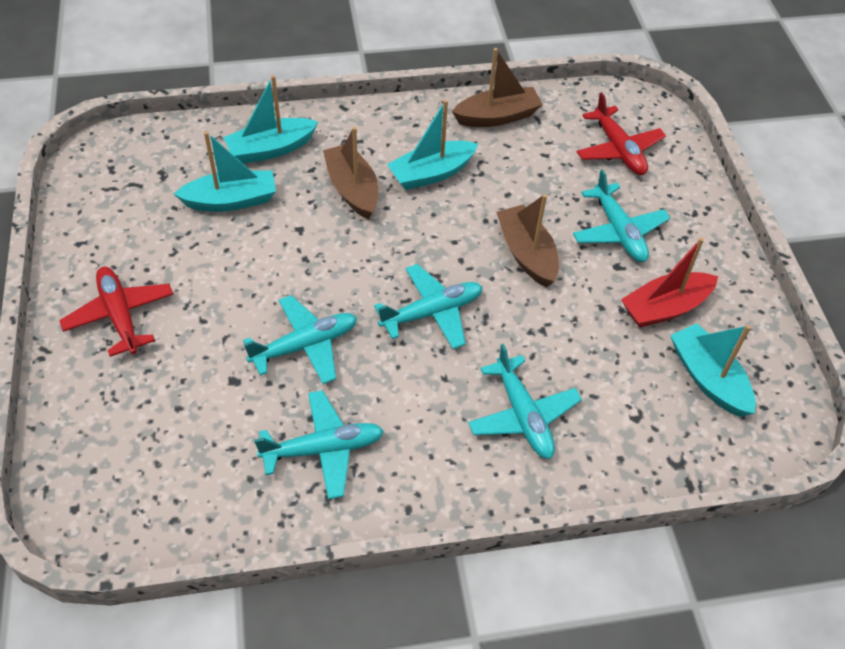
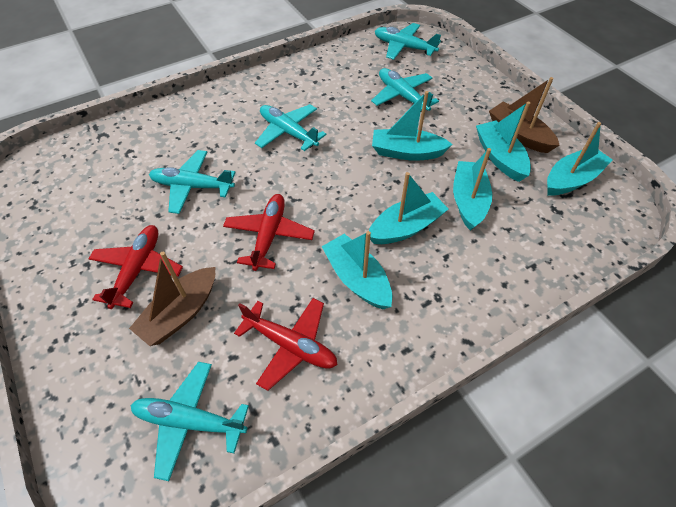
brown boat: [323,127,378,219] [452,48,543,127] [496,194,559,287] = 3 -> [129,252,215,346] [489,77,559,153] = 2
red boat: [621,237,718,328] = 1 -> none = 0
red plane: [59,267,173,357] [576,92,666,175] = 2 -> [88,225,183,309] [223,194,315,271] [234,298,338,391] = 3
turquoise boat: [174,131,276,212] [223,75,318,164] [387,100,478,190] [670,323,756,417] = 4 -> [321,231,392,309] [369,172,448,244] [372,91,453,161] [453,148,493,231] [476,102,531,182] [547,122,612,196] = 6

